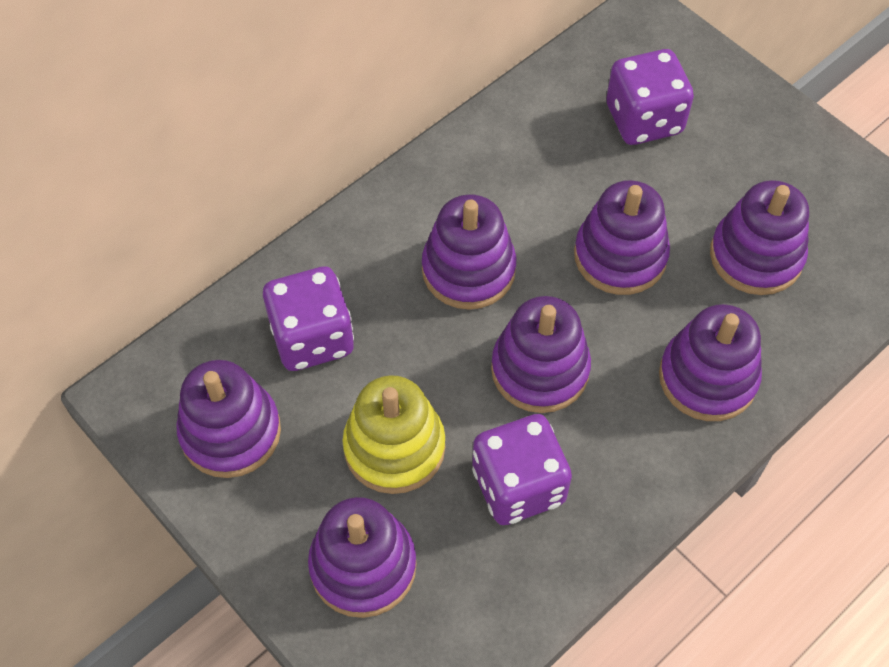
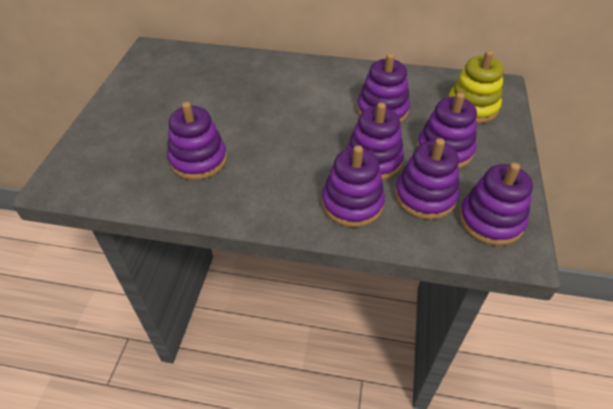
purple dice: [263,267,354,371] [472,414,572,525] [606,49,694,145] = 3 -> none = 0

